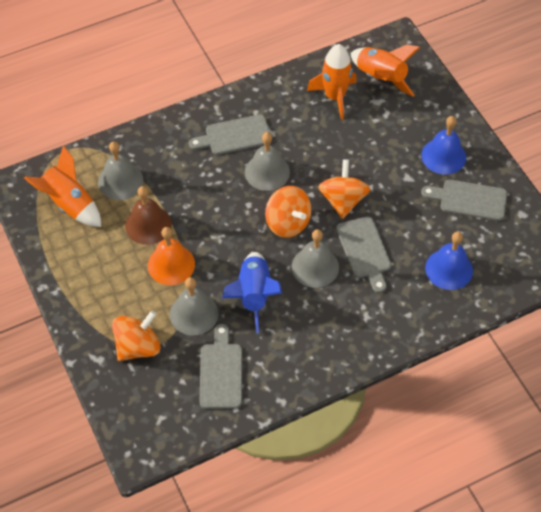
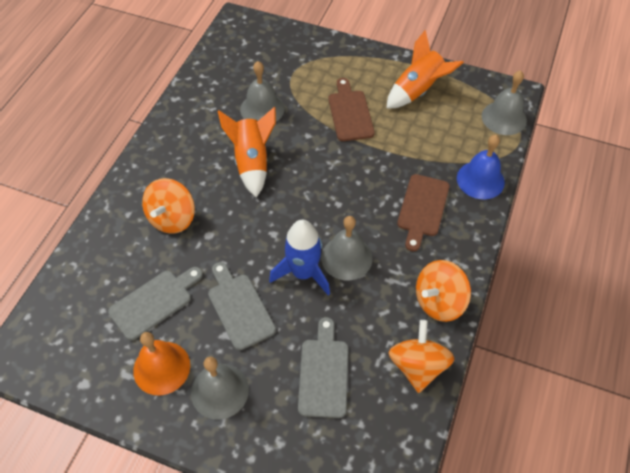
blue bell: [421,116,466,175] [425,232,473,290] = 2 -> [457,135,505,200] = 1
brown bell: [125,186,172,245] = 1 -> none = 0
brown cutting board: none = 0 -> [329,78,375,141] [397,174,450,251] = 2
grey cutting board: [189,114,270,155] [200,324,242,409] [336,216,391,293] [421,179,507,221] = 4 -> [108,267,203,341] [208,262,276,350] [298,317,348,418] = 3
orange rocket: [24,146,102,227] [307,44,357,120] [351,45,420,97] = 3 -> [218,107,276,198] [386,30,464,109] = 2

